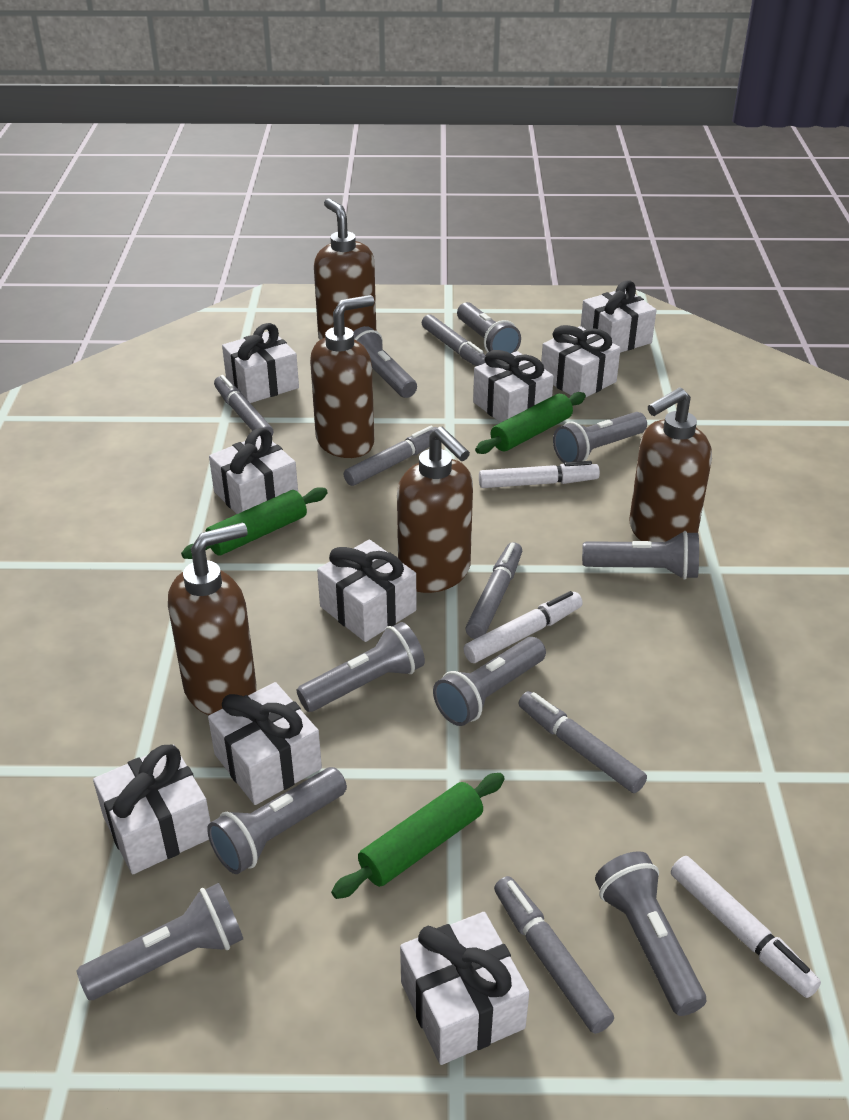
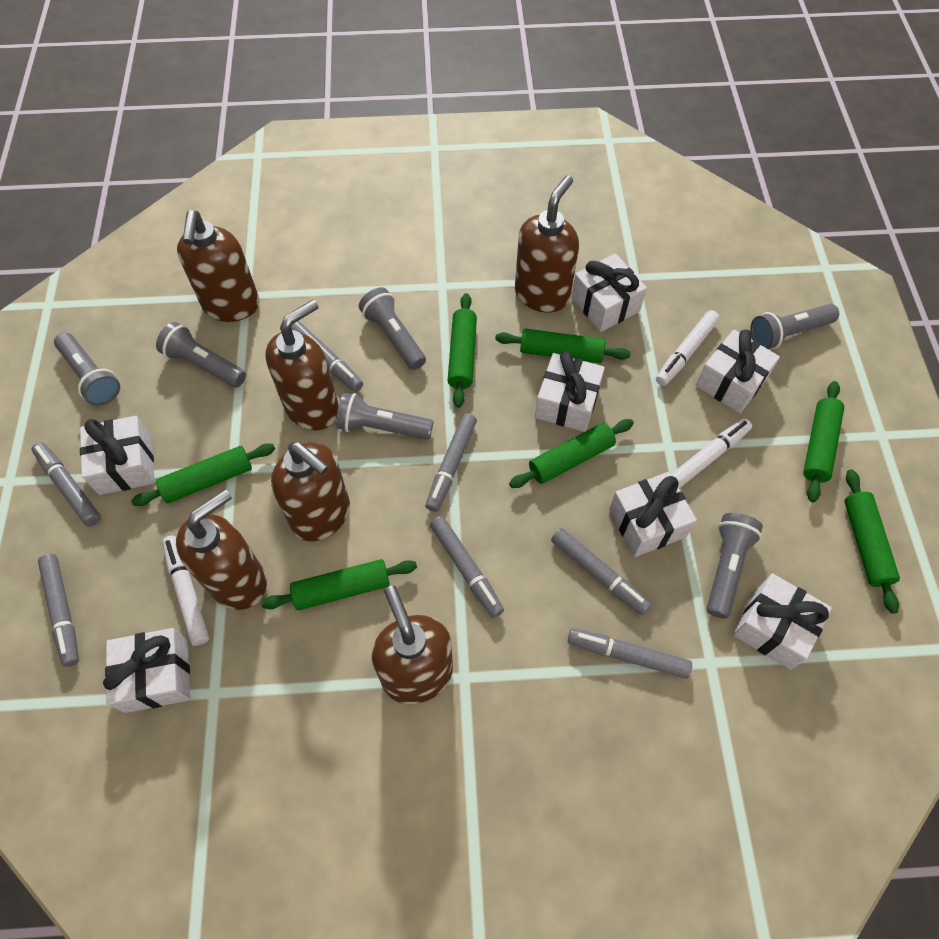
brown soap dispenser: [168,522,257,715] [310,295,374,458] [314,199,376,340] [397,427,473,593] [629,387,712,542] = 5 -> [176,489,267,610] [177,210,259,322] [265,299,339,430] [271,442,350,541] [372,585,453,704] [515,175,579,312] = 6
green rolling pin: [181,487,328,559] [331,773,505,899] [475,392,586,454] = 3 -> [131,443,275,506] [261,559,417,610] [447,293,477,408] [495,329,631,363] [509,419,634,488] [803,381,844,502] [845,469,900,614] = 7
grey flashlight: [76,883,243,1000] [207,767,347,874] [297,622,425,712] [353,326,417,398] [433,637,546,726] [457,302,521,353] [553,412,647,463] [582,531,699,580] [595,851,706,1016] = 9 -> [54,332,120,406] [156,322,246,388] [336,393,433,440] [359,287,426,370] [706,513,763,619] [750,304,839,349] = 6
grey marker: [214,375,274,436] [343,425,437,486] [422,314,486,366] [465,542,522,639] [494,876,614,1034] [519,691,647,793] = 6 -> [32,442,101,526] [38,554,79,667] [291,321,363,392] [425,413,477,512] [430,516,504,618] [551,528,651,615] [568,629,692,679] = 7
white gift: [93,745,211,874] [208,682,322,805] [209,428,298,514] [222,323,299,403] [317,539,416,642] [400,912,529,1065] [473,350,554,423] [541,325,621,398] [581,280,657,353] = 9 -> [80,416,155,495] [103,628,190,713] [535,351,605,432] [571,254,647,332] [609,472,697,557] [696,330,780,413] [733,573,832,670] = 7

